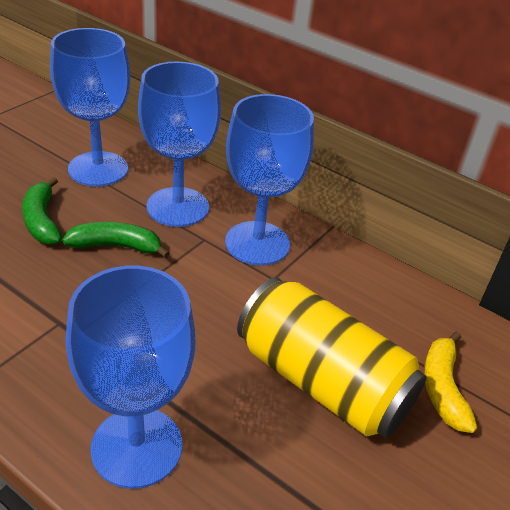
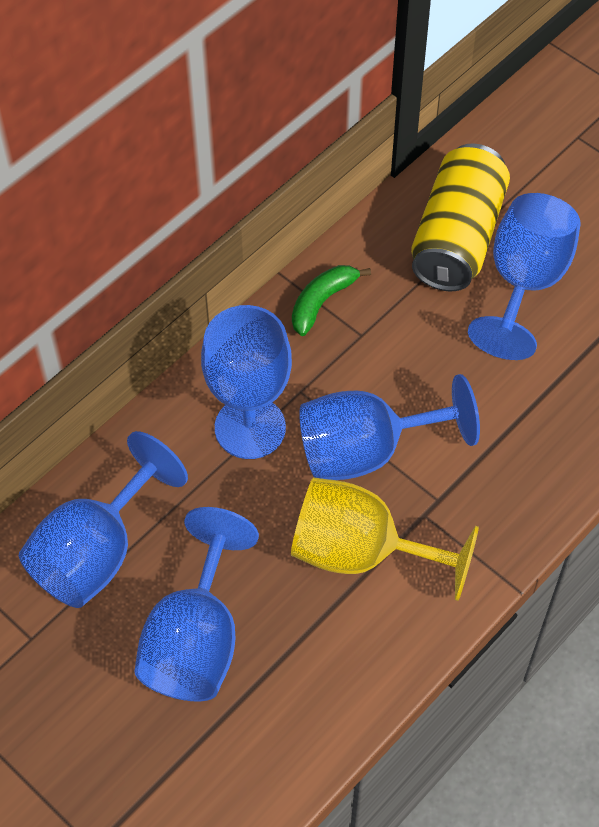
blue goblet: [50,28,130,187] [66,266,195,489] [138,62,221,227] [225,94,314,266] = 4 -> [19,431,188,608] [134,507,259,702] [201,305,292,459] [299,374,480,480] [468,193,581,360] = 5
green banana: [22,177,62,245] [62,222,170,259] = 2 -> [292,265,371,336] = 1
yellow banana: [424,331,477,433] = 1 -> none = 0
yellow goblet: none = 0 -> [291,477,479,601] = 1

